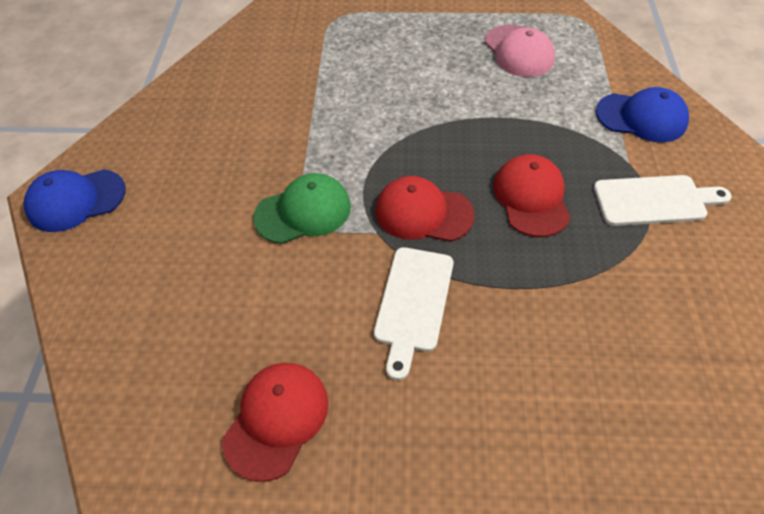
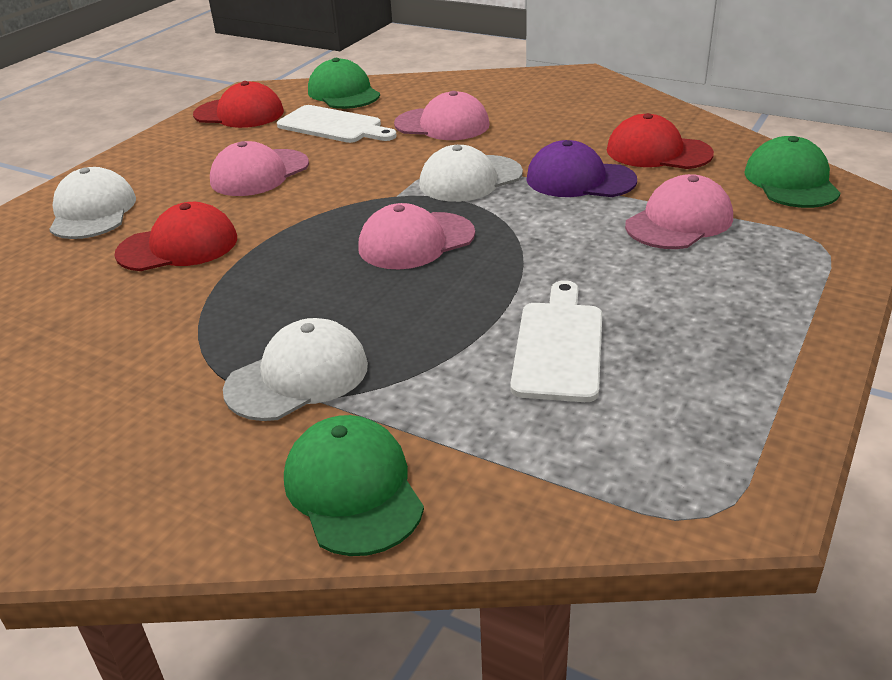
blue cap: [24,169,126,232] [596,87,689,142] = 2 -> none = 0
green cap: [253,173,351,244] = 1 -> [284,415,424,556] [308,58,380,109] [744,136,841,208] = 3
pink cap: [485,25,555,77] = 1 -> [210,141,309,196] [358,203,475,269] [394,91,490,140] [625,174,733,249] = 4
purple cap: none = 0 -> [526,140,637,197] = 1
white cap: none = 0 -> [49,167,136,239] [223,318,368,421] [419,145,523,202] = 3

